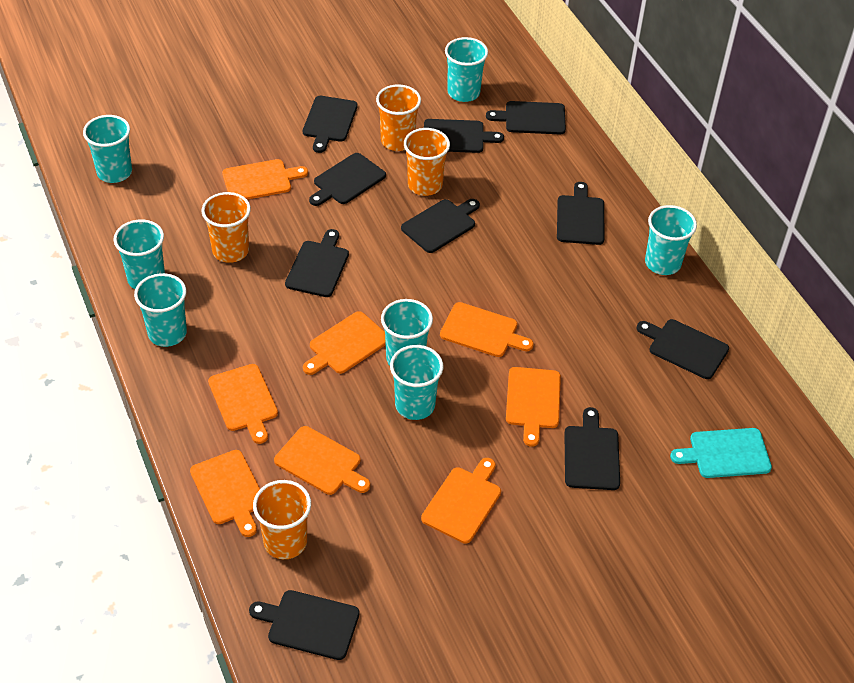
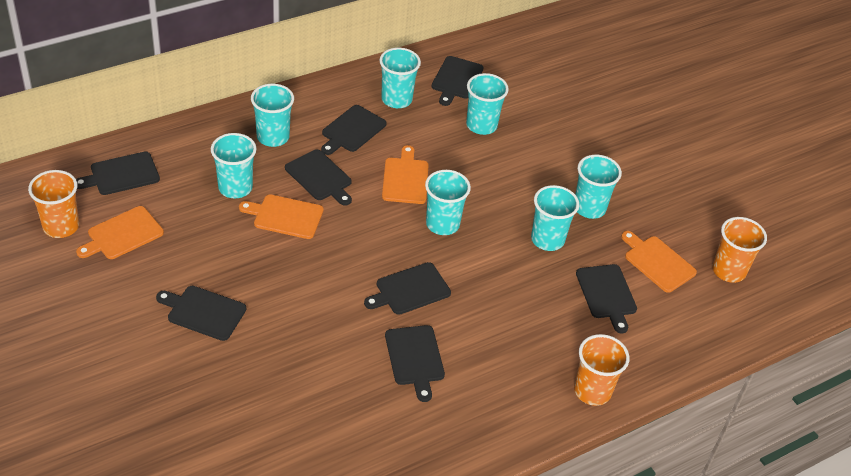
black cutting board: [249,590,360,660] [285,229,349,297] [303,96,358,153] [309,153,386,206] [401,199,480,253] [424,119,504,153] [486,101,566,134] [557,182,605,245] [564,407,620,490] [637,319,729,379] = 10 -> [76,151,160,195] [156,286,246,341] [285,149,352,206] [321,105,387,155] [364,262,451,315] [385,325,445,402] [432,56,484,106] [576,264,637,333] = 8
orange cup: [201,192,251,263] [253,480,311,559] [376,84,421,151] [404,128,450,196] = 4 -> [28,170,79,238] [574,334,629,406] [712,217,767,283] = 3
orange cutting board: [190,450,260,537] [208,364,278,444] [222,159,308,200] [274,426,370,495] [303,311,386,375] [421,458,501,544] [440,302,534,357] [506,367,561,447] = 8 -> [76,206,164,259] [239,194,324,239] [382,145,428,204] [621,231,697,293] = 4
turquoise cutting board: [670,428,772,478] = 1 -> none = 0

